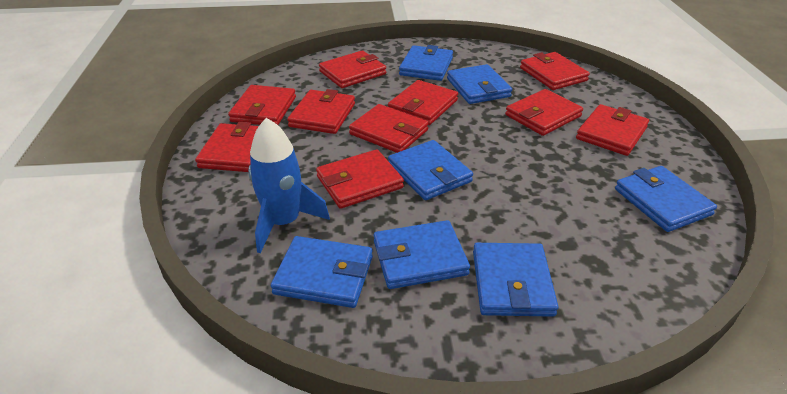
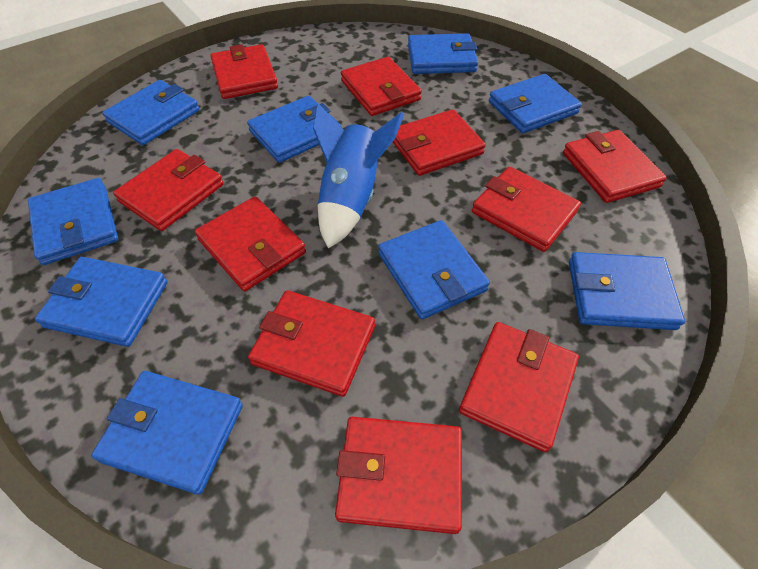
blue wallet: [271,236,373,308] [374,220,470,289] [388,140,473,200] [399,45,453,81] [447,64,512,104] [473,243,558,317] [615,166,717,232] = 7 -> [28,178,118,265] [35,257,168,347] [91,371,243,495] [102,80,200,145] [247,96,341,163] [378,220,490,319] [408,33,478,74] [489,74,582,133] [569,252,685,330] = 9

